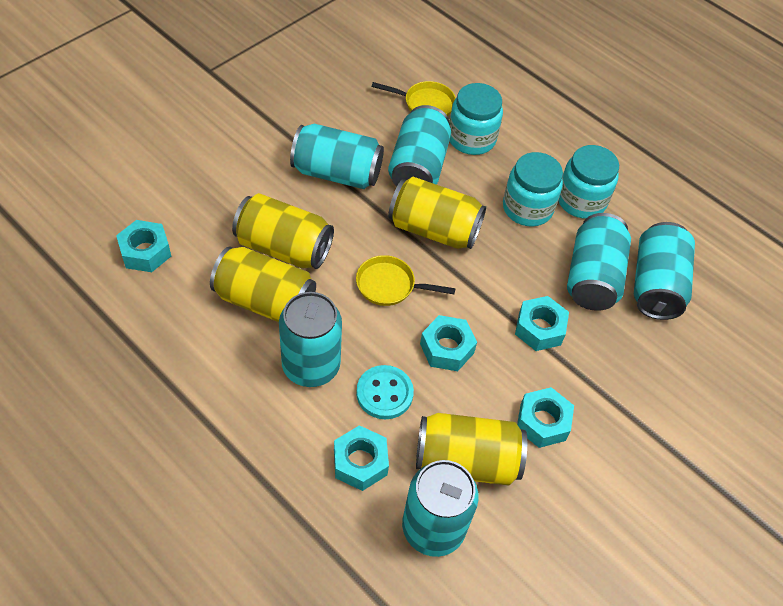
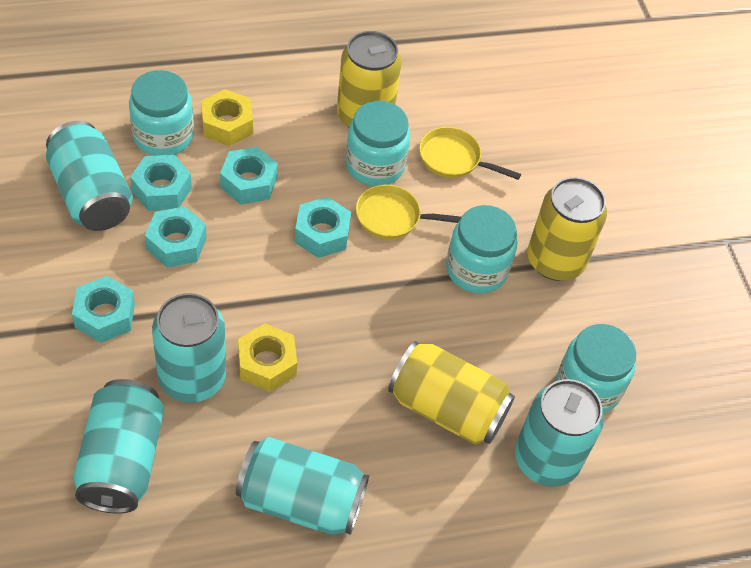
turquoise button: [356,365,414,419] = 1 -> none = 0
turquoise can: [279,292,342,387] [290,124,384,189] [388,105,451,187] [402,460,479,557] [567,213,631,311] [634,222,695,320] = 6 -> [46,121,133,231] [73,379,164,514] [152,293,226,403] [236,437,369,535] [515,379,604,487] = 5
turquoise jar: [449,83,503,155] [503,152,563,227] [558,145,619,219] = 3 -> [129,70,194,156] [346,101,410,186] [446,205,517,294] [556,324,636,414] = 4
yellow can: [210,247,316,322] [232,193,334,269] [388,177,486,249] [416,413,527,485] = 4 -> [337,31,402,128] [388,341,515,445] [527,177,607,281] = 3
yellow nut: none = 0 -> [201,89,253,146] [238,323,297,392] = 2

